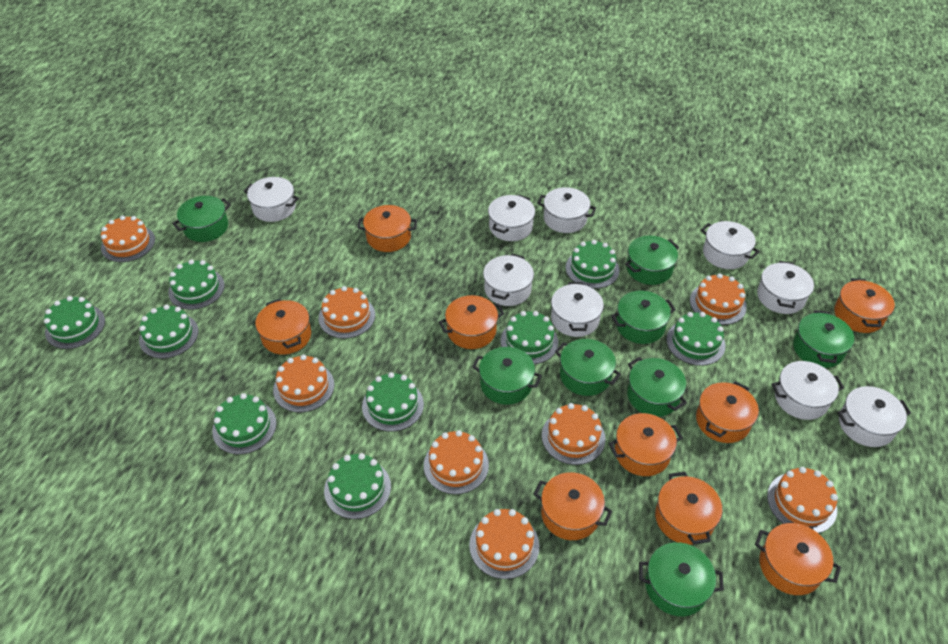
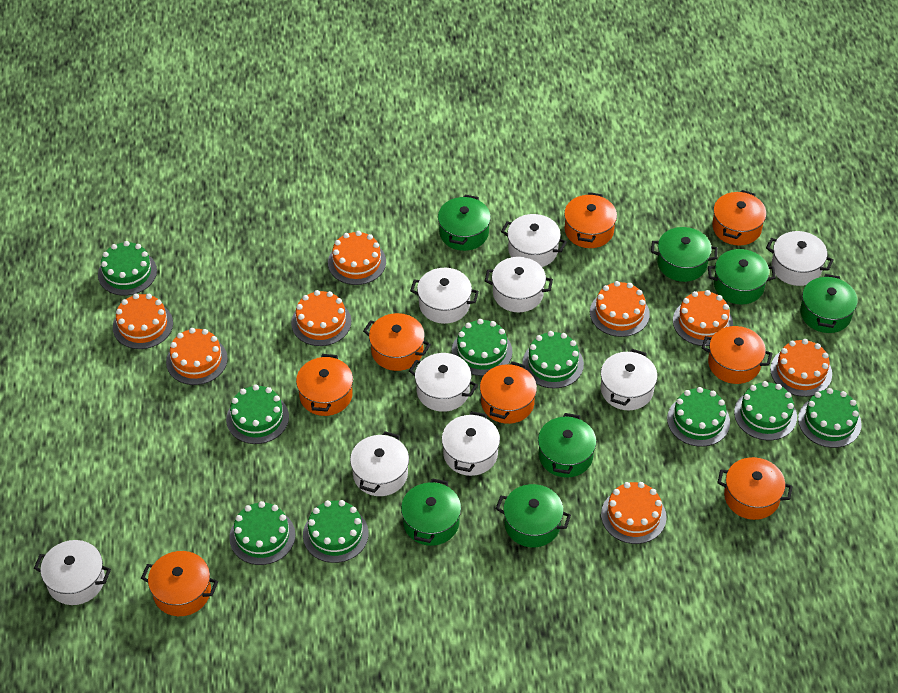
green pot: [172,196,231,242] [472,347,542,405] [555,339,621,396] [611,291,676,344] [625,236,679,285] [627,357,687,417] [639,542,724,616] [793,310,854,368] = 8 -> [401,478,461,546] [438,195,491,251] [496,484,571,547] [538,413,596,478] [651,227,718,282] [708,249,776,305] [800,274,858,333] = 7
orange pot: [255,299,311,355] [357,205,417,252] [439,295,504,349] [534,472,612,540] [609,413,683,476] [655,472,722,545] [696,381,759,443] [755,523,841,595] [834,278,895,333] = 9 -> [141,551,218,616] [296,354,353,416] [363,313,431,371] [480,361,537,424] [564,192,617,248] [702,326,773,384] [712,190,766,246] [717,457,793,520] = 8

